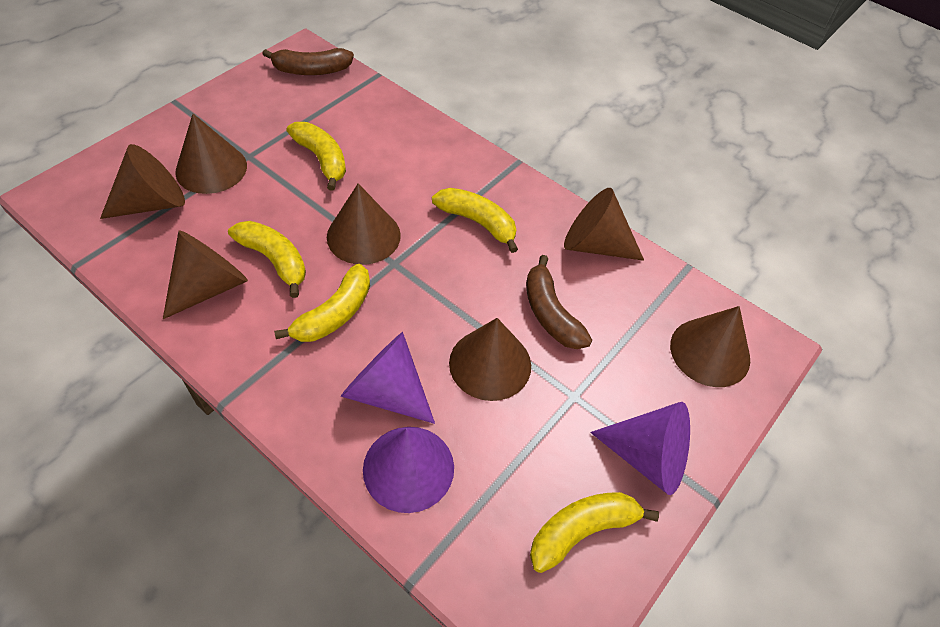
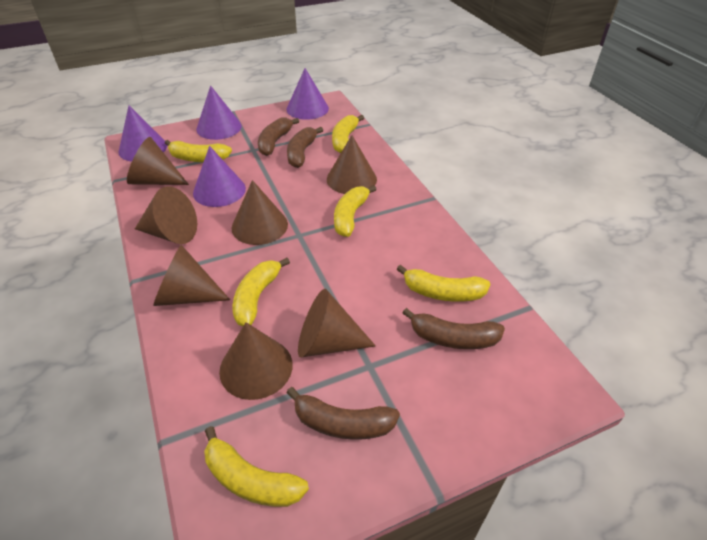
brown banana: [262,48,354,75] [526,255,592,349] = 2 -> [258,118,299,156] [286,387,400,440] [287,127,323,168] [403,308,505,349] = 4
purple cone: [341,332,435,424] [363,427,454,513] [590,402,690,495] = 3 -> [118,106,167,162] [193,146,246,207] [196,85,242,140] [286,68,329,120] = 4
yellow banana: [228,221,306,298] [274,264,370,342] [286,122,346,191] [432,188,518,253] [530,492,659,573] = 5 -> [165,140,232,162] [204,426,309,507] [233,258,290,326] [332,115,364,153] [334,185,377,237] [397,265,491,302] = 6

